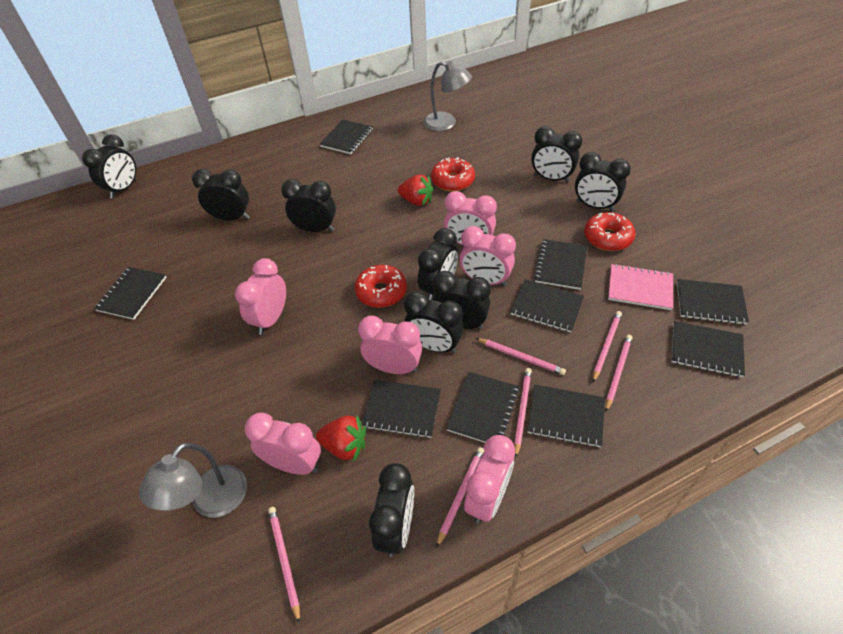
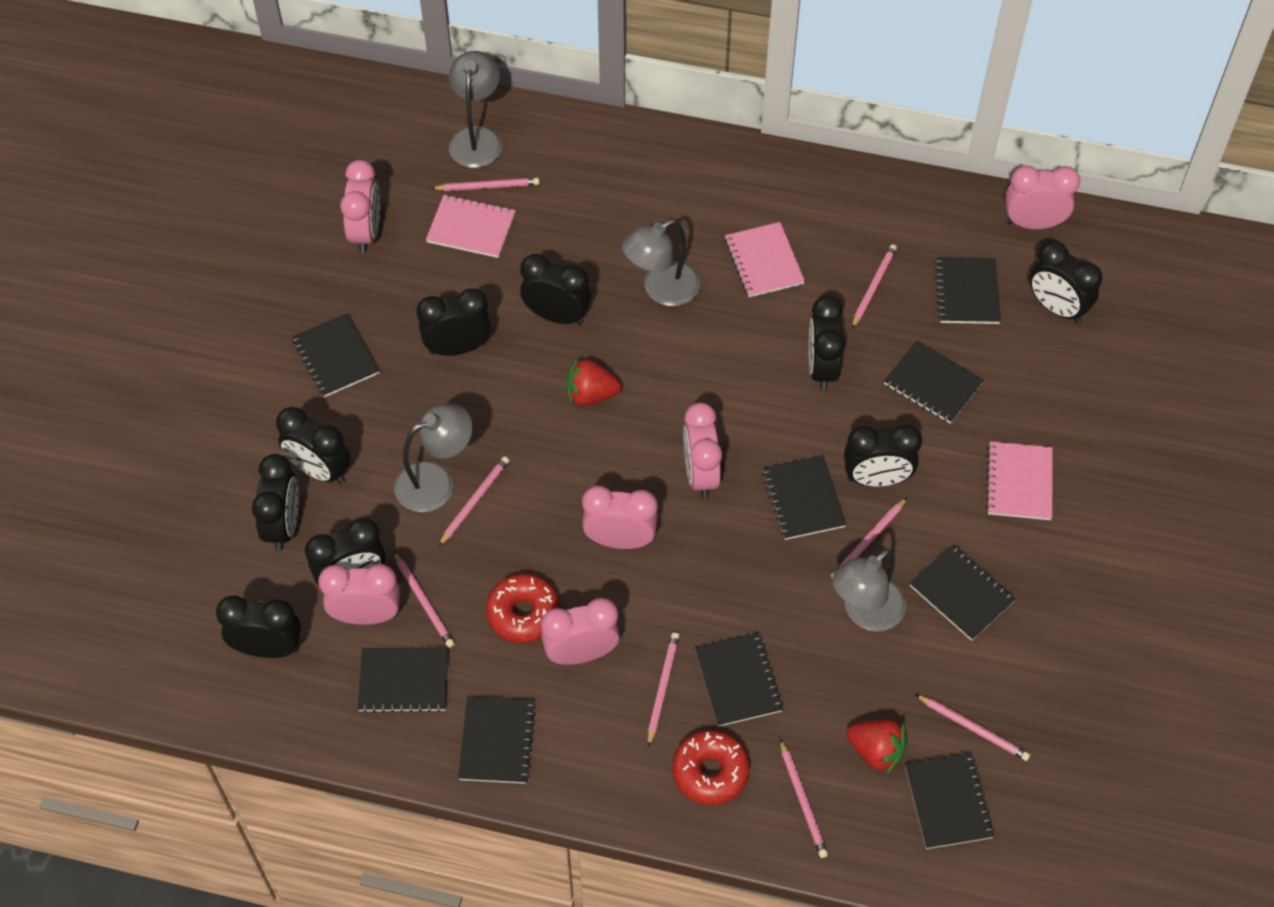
grey lamp: [139,443,247,518] [423,61,472,131] = 2 -> [394,404,473,512] [449,51,502,168] [622,219,700,306] [832,549,906,631] = 4
pink notebook: [608,264,673,310] = 1 -> [426,194,516,258] [725,222,805,297] [986,441,1053,520] = 3
pink pencil: [268,507,300,624] [436,447,484,548] [476,338,566,375] [514,368,532,458] [593,311,622,382] [606,335,632,412] = 6 -> [393,551,455,648] [431,178,539,191] [439,456,509,546] [648,632,679,747] [780,739,828,858] [831,497,907,577] [852,244,897,328] [915,694,1030,761] = 8
red donut: [355,265,407,308] [431,157,475,192] [584,212,636,251] = 3 -> [486,574,560,643] [672,730,750,805] = 2

